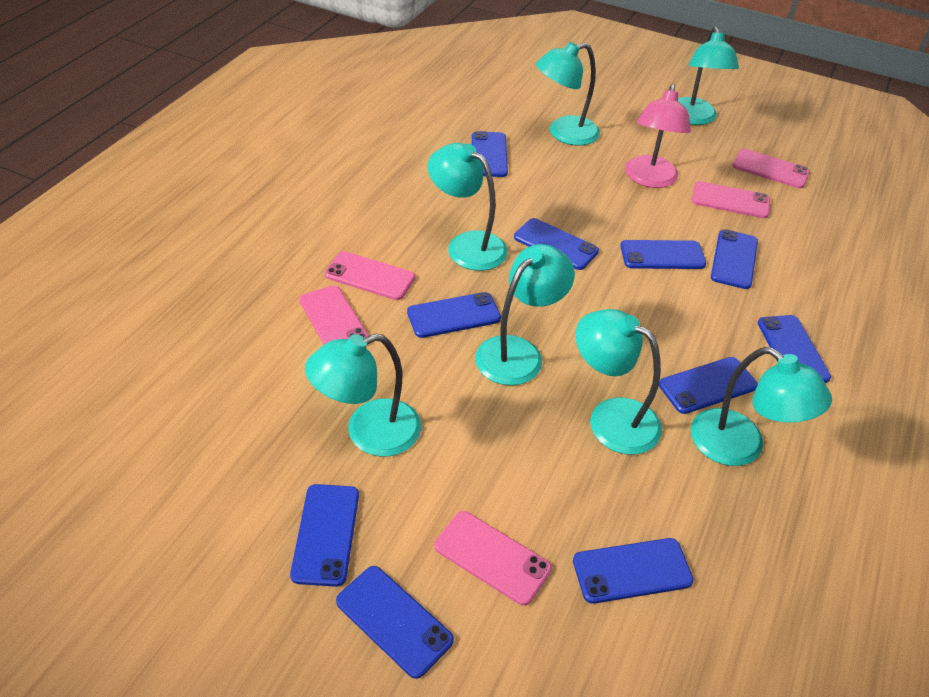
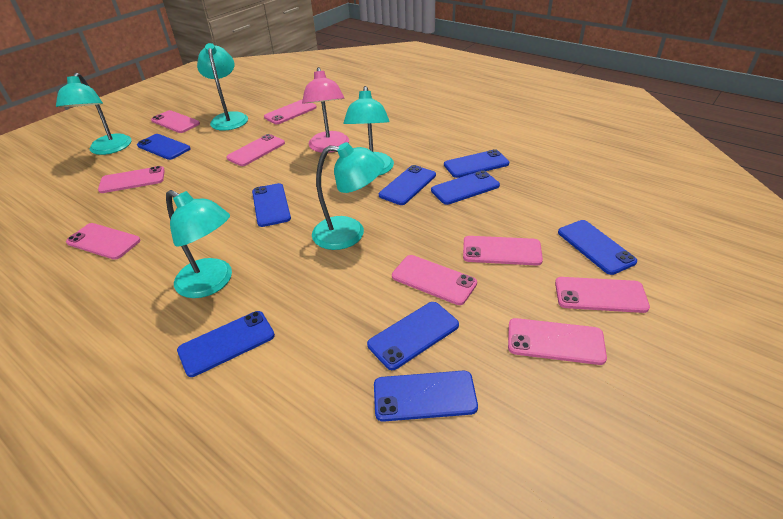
blue phone: [290,484,359,587] [336,566,454,679] [407,292,501,338] [472,131,508,177] [514,218,599,270] [573,538,693,604] [620,240,706,269] [659,357,758,414] [711,229,758,289] [758,315,831,383] = 10 -> [137,134,191,160] [177,311,275,377] [252,183,291,227] [367,302,459,370] [374,371,478,422] [379,165,436,205] [431,170,500,205] [444,149,509,178] [558,220,637,275] = 9
pink phone: [299,285,369,345] [324,251,415,300] [434,511,552,606] [692,181,770,218] [732,149,810,188] = 5 -> [66,223,141,260] [98,166,165,193] [151,110,200,133] [226,134,285,166] [264,99,317,124] [392,255,477,305] [463,236,543,266] [508,318,607,365] [555,277,650,313] = 9
turquoise lamp: [305,334,421,457] [428,143,508,271] [475,244,575,386] [536,42,600,146] [575,309,662,455] [678,27,739,125] [691,347,832,466] = 7 -> [56,73,132,155] [166,190,232,298] [197,43,248,131] [312,142,384,250] [344,86,394,176] = 5

